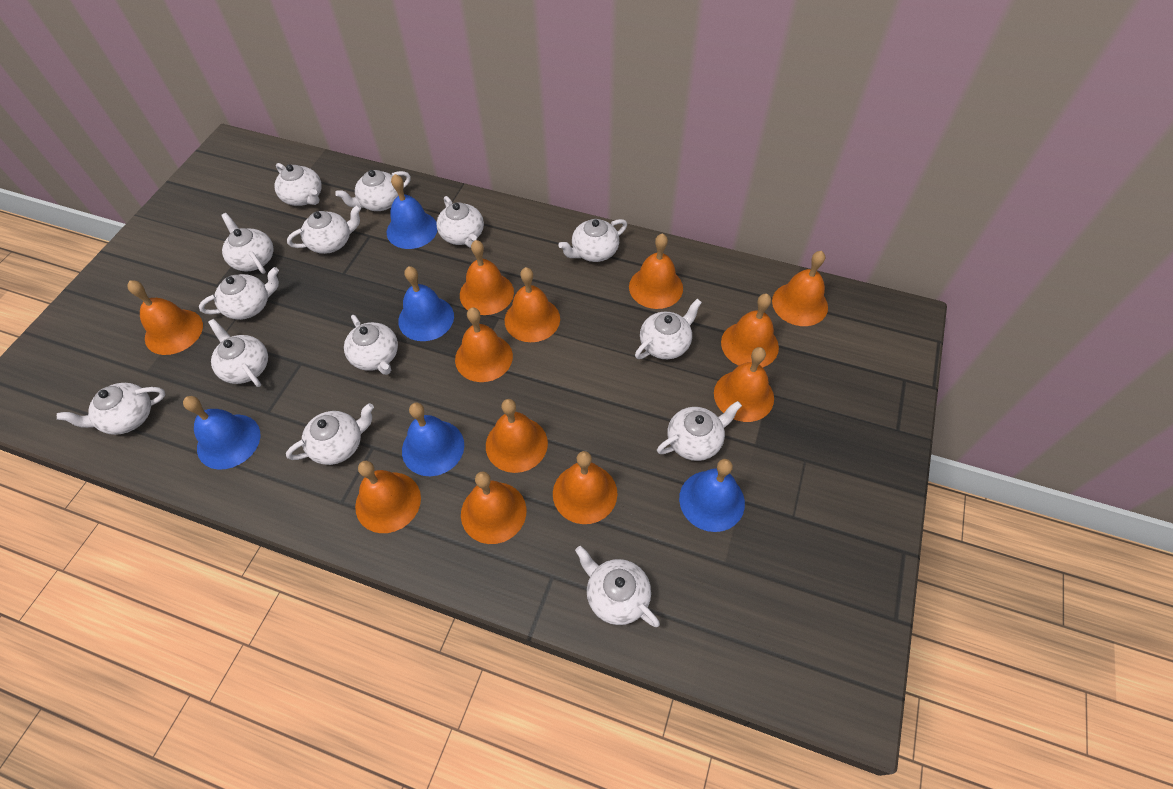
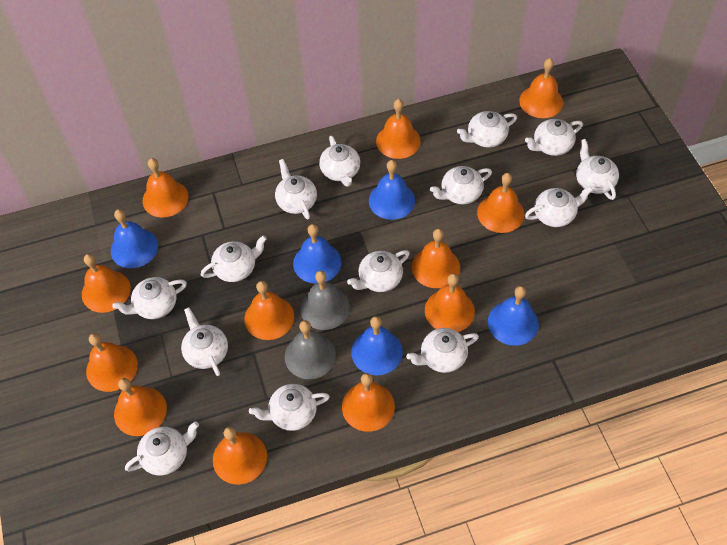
grey bell: none = 0 -> [285,320,336,379] [300,271,350,330] = 2

